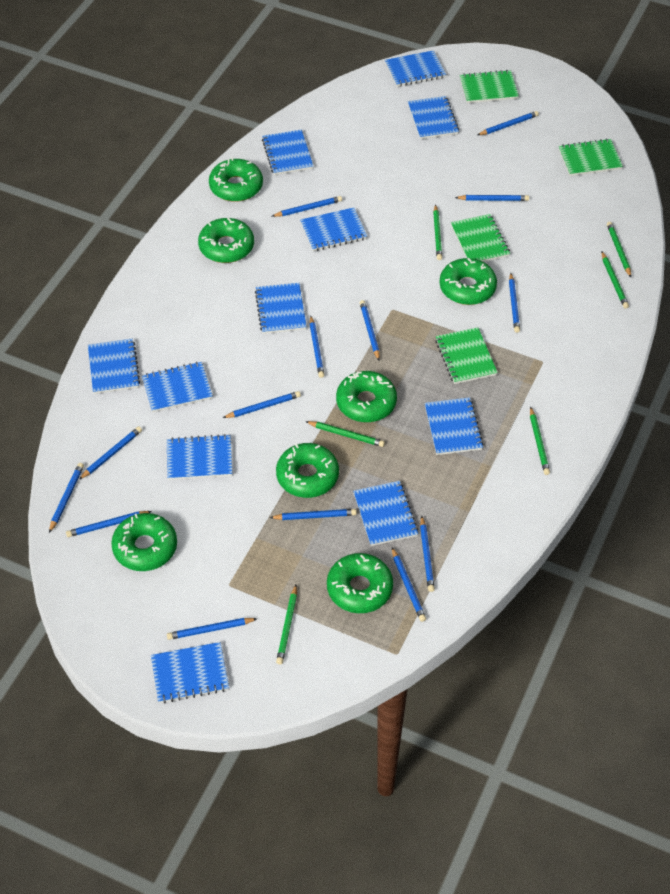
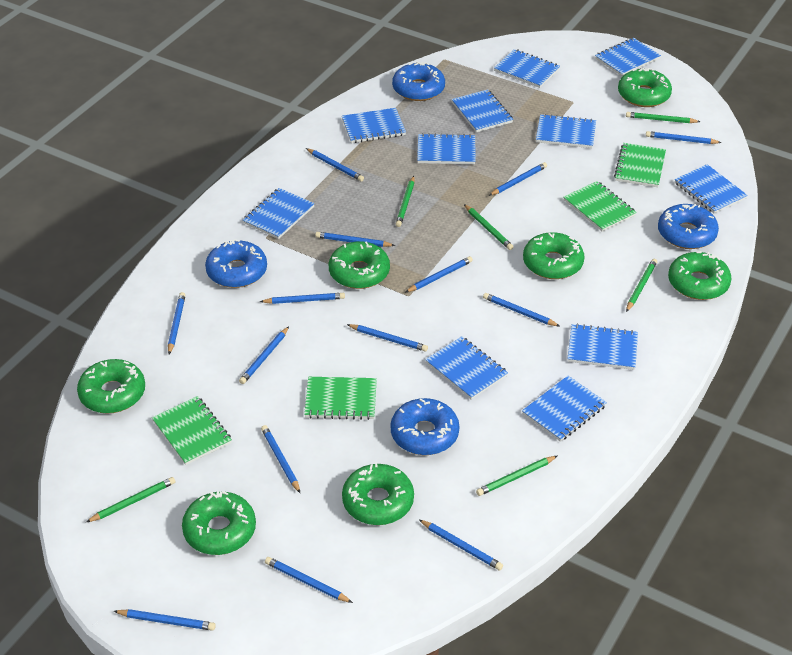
blue donut: none = 0 -> [205,239,267,288] [390,398,459,455] [392,61,445,101] [658,204,719,249] = 4

